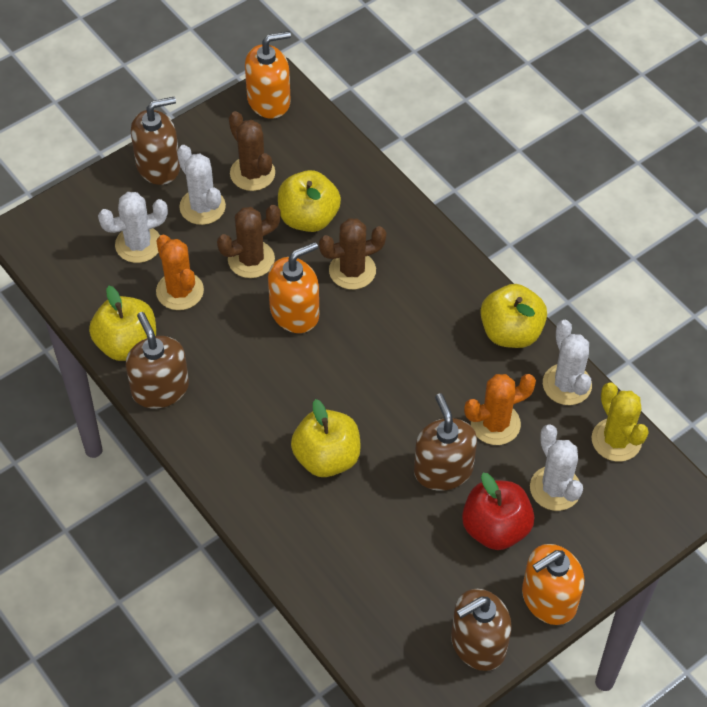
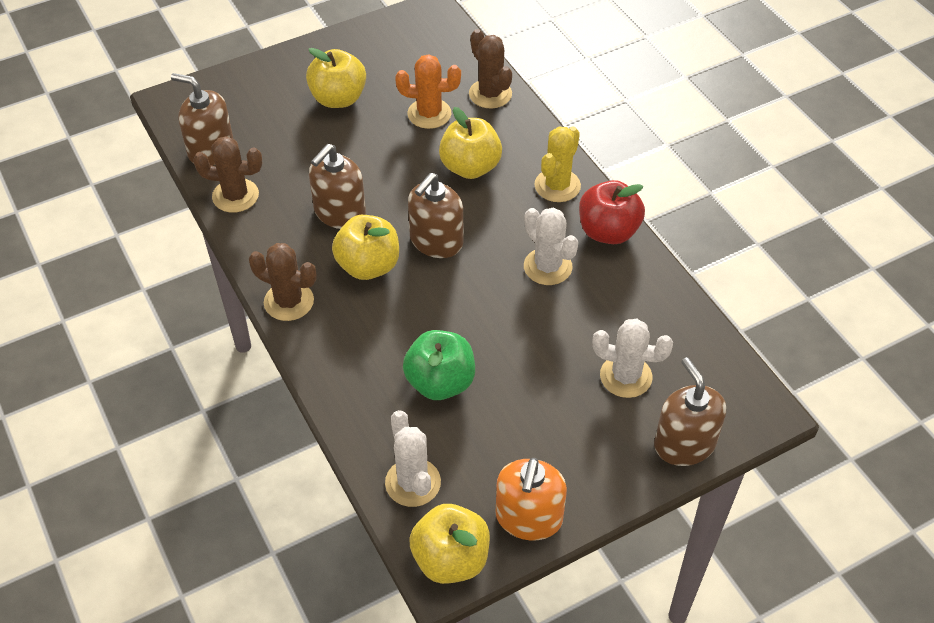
green apple: none = 0 -> [403,330,475,400] = 1
orange cactus: [156,235,204,310] [464,374,536,445] = 2 -> [395,54,461,129] = 1
orange soap dispenser: [245,31,291,119] [268,242,319,333] [522,544,584,625] = 3 -> [496,458,567,541] = 1
white cactus: [98,192,168,263] [177,145,226,225] [530,424,583,511] [543,320,592,405] = 4 -> [385,410,441,507] [524,208,578,285] [592,319,673,398] = 3

